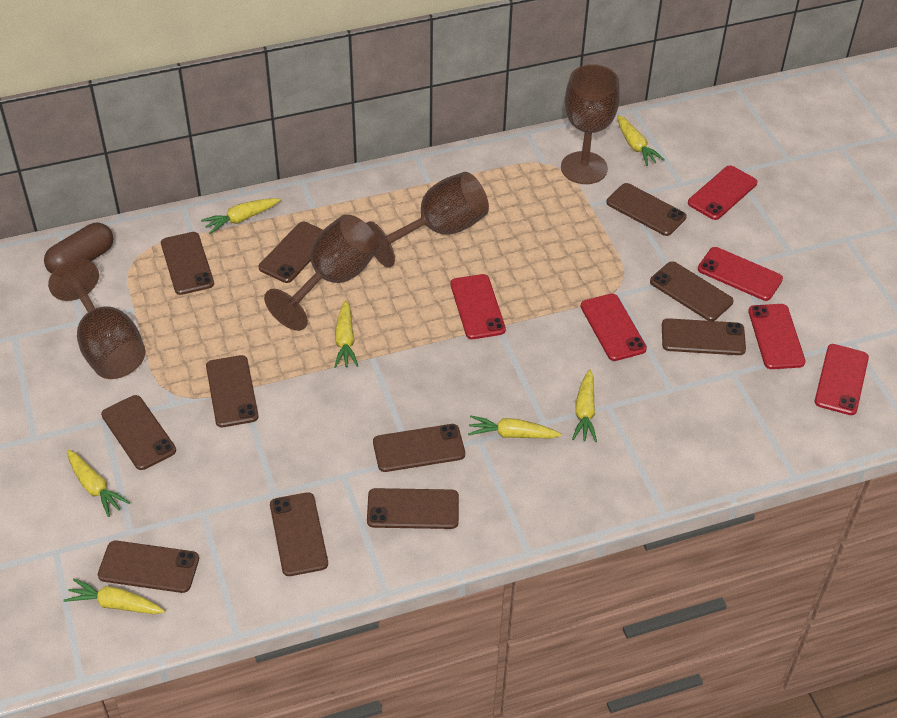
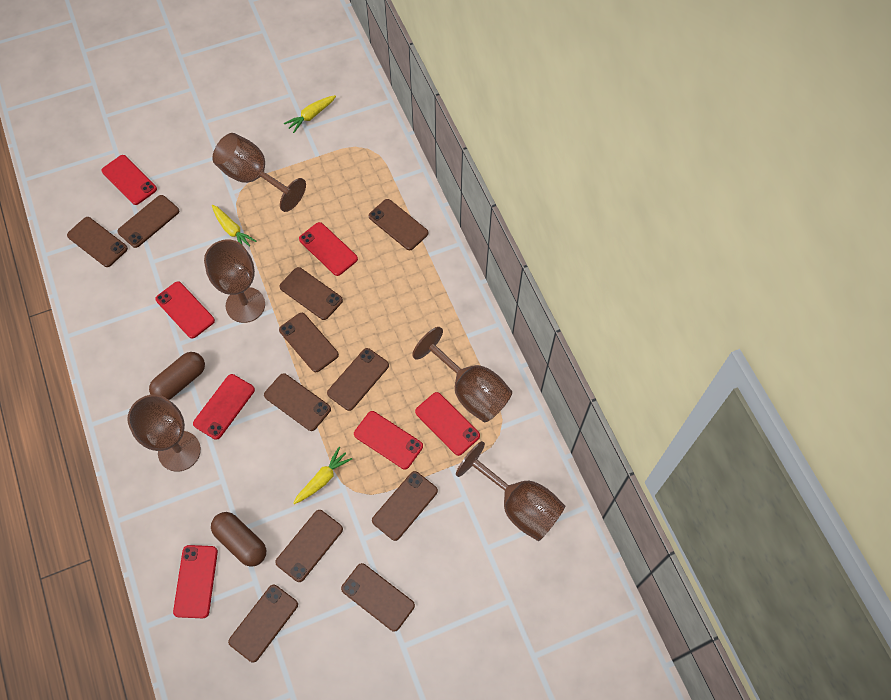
brown capsule: [44,223,113,274] = 1 -> [149,352,205,400] [211,512,266,567] = 2
brown goblet: [48,259,146,379] [264,214,379,331] [366,172,489,268] [561,64,620,184] = 4 -> [127,394,201,472] [204,240,265,323] [212,133,306,212] [412,327,512,422] [456,441,565,541] = 5
red phone: [450,274,506,339] [580,294,647,361] [688,165,757,220] [698,247,783,301] [748,304,805,369] [815,344,869,415] = 6 -> [102,155,157,205] [155,281,215,339] [173,545,218,618] [193,374,255,440] [299,222,358,276] [354,411,423,469] [415,392,480,456] = 7
yellow carrot: [64,579,165,614] [67,450,130,517] [201,198,281,234] [334,300,358,368] [468,415,562,438] [572,369,597,442] [617,115,665,166] = 7 -> [212,205,256,247] [284,95,336,133] [293,447,352,504] = 3

